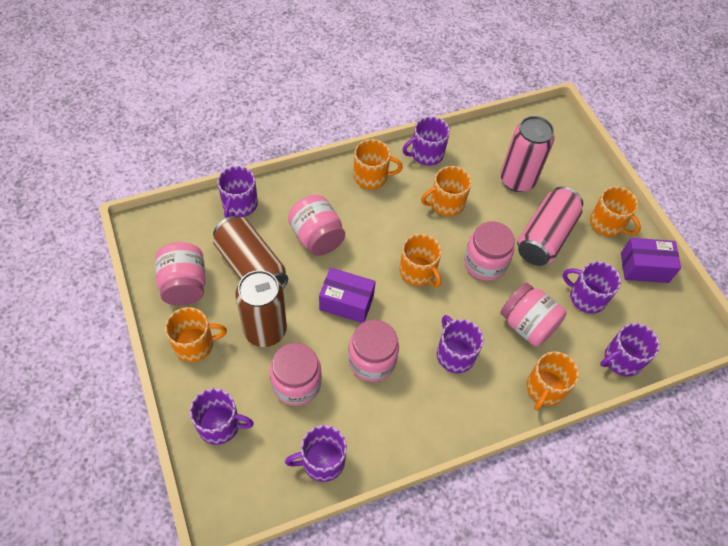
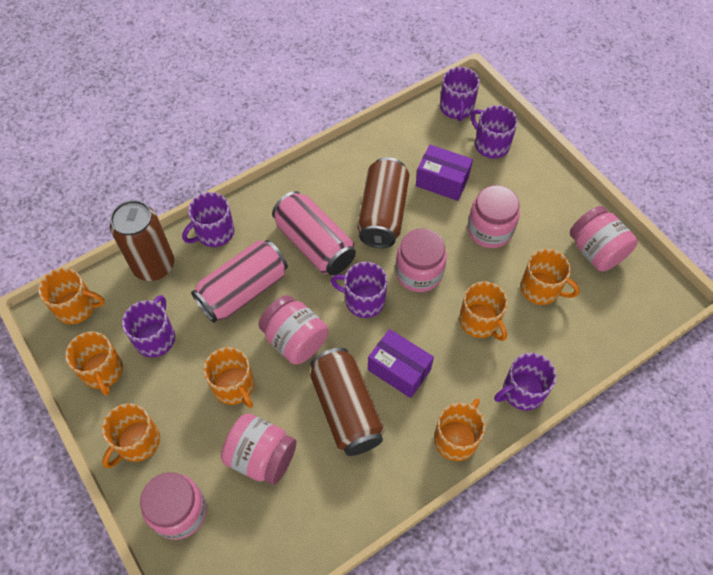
brown can: [213,216,288,288] [235,270,287,347] = 2 -> [110,200,174,281] [310,348,385,456] [358,157,409,248] = 3
orange mug: [165,307,227,362] [354,139,403,189] [399,234,442,287] [421,166,472,216] [527,352,579,411] [590,186,641,237] = 6 -> [38,268,105,324] [65,331,123,396] [102,403,160,468] [204,347,254,408] [434,398,485,461] [459,281,508,341] [520,249,580,305] = 7
purple mug: [190,388,254,445] [217,166,258,218] [285,425,347,482] [402,116,450,166] [437,315,484,373] [563,261,621,314] [600,323,660,377] = 7 -> [122,295,175,358] [182,192,234,247] [331,262,387,318] [440,67,480,121] [471,105,518,158] [494,353,556,411] = 6

